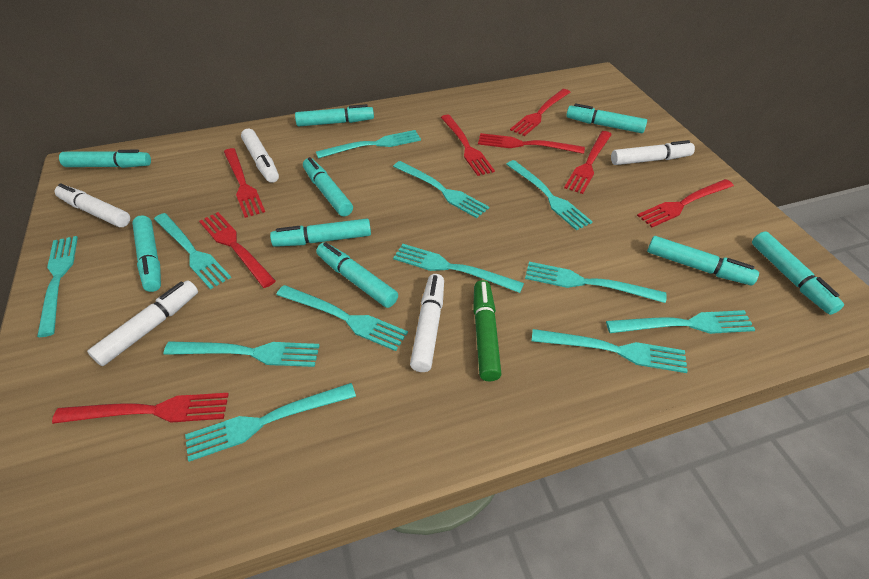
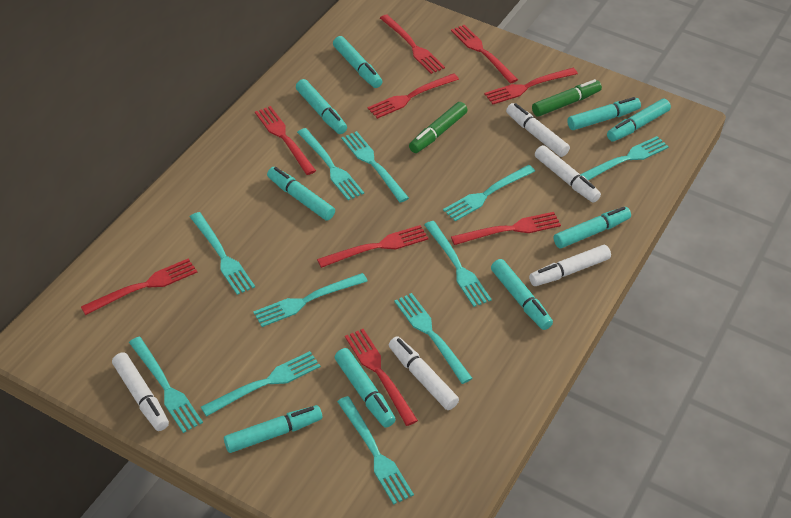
green marker: [473,280,502,381] = 1 -> [409,102,468,153] [532,79,602,117] = 2
red fork: [52,393,229,424] [199,212,276,288] [224,148,265,218] [441,115,495,176] [478,133,585,154] [510,89,570,136] [564,131,612,194] [637,179,734,227] = 8 -> [81,258,197,315] [255,106,316,175] [317,225,428,268] [345,329,418,426] [368,73,459,119] [380,14,445,74] [451,25,518,84] [451,212,561,245] [484,68,578,104] = 9
turquoise fork: [37,236,78,337] [154,213,231,289] [163,342,320,367] [185,383,356,462] [276,285,408,351] [316,130,421,159] [393,161,489,218] [393,244,524,293] [506,160,593,230] [525,262,667,303] [532,329,688,373] [606,310,756,334] = 12 -> [129,337,203,433] [190,212,255,295] [201,351,321,417] [253,273,368,327] [297,128,364,200] [337,396,414,504] [341,131,409,203] [394,293,473,384] [424,221,492,307] [443,165,535,221] [580,136,669,180] = 11

